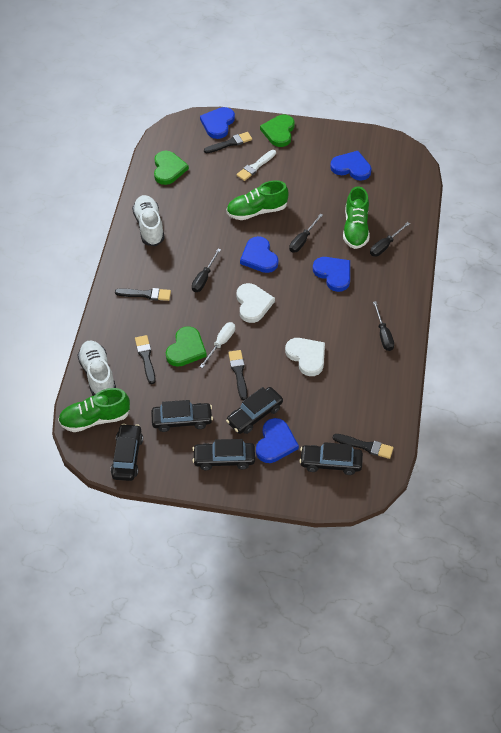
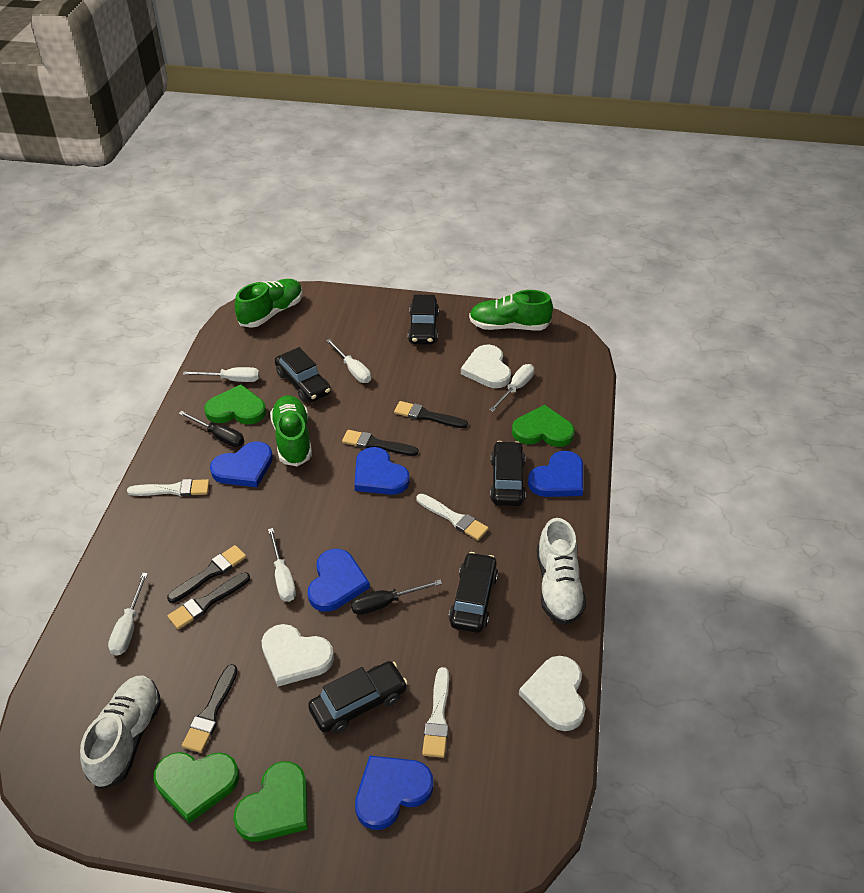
black screwdriver: [192,249,221,292] [289,214,323,253] [370,222,410,257] [373,301,394,351] = 4 -> [178,411,244,447] [351,579,442,615] = 2
green heart: [154,151,189,185] [166,326,207,367] [260,115,295,147] = 3 -> [154,752,239,823] [204,384,266,424] [233,761,308,842] [512,405,575,447] = 4
white brush: [236,150,276,181] = 1 -> [127,479,209,496] [417,494,489,540] [422,667,449,758] = 3
white heart: [236,283,275,323] [285,338,325,376] = 2 -> [262,624,334,687] [461,345,511,388] [519,656,585,731] = 3
white screwdriver: [200,322,235,368] = 1 -> [108,573,148,656] [183,367,260,382] [268,528,296,602] [326,339,371,383] [489,364,535,412] = 5

